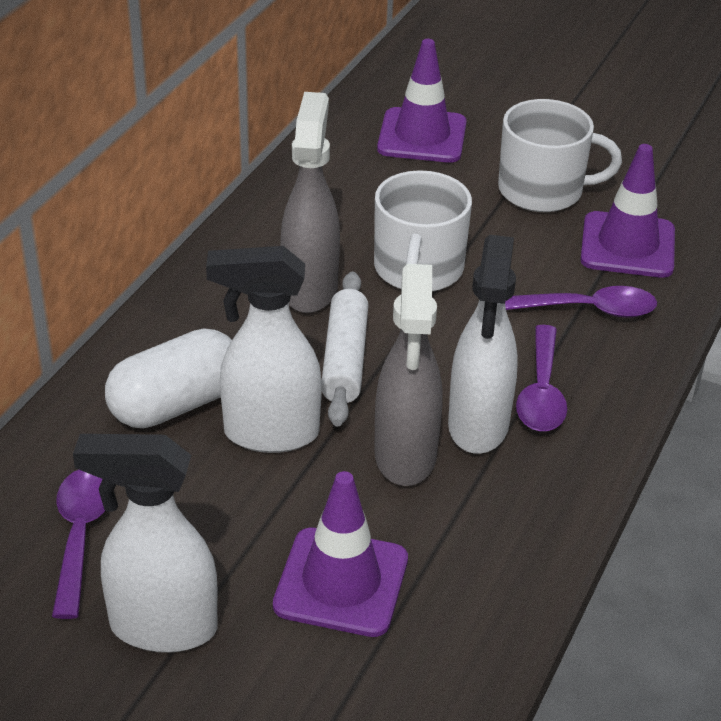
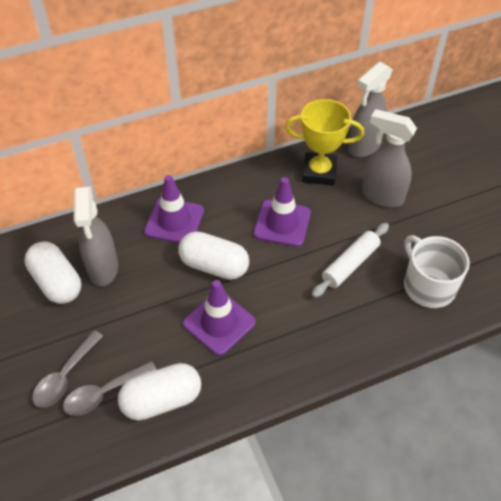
grey spoon: none = 0 -> [32,330,103,408] [63,361,157,416] = 2
grey spray bottle: [280,92,340,313] [374,264,443,486] = 2 -> [74,186,118,286] [348,62,393,157] [362,109,417,208] = 3
purple spoon: [52,470,105,619] [505,286,657,318] [516,325,567,431] = 3 -> none = 0
white capsule: [105,328,232,428] = 1 -> [25,241,81,304] [118,363,201,421] [178,231,249,280] = 3
white mug: [374,170,472,292] [498,99,622,212] = 2 -> [404,235,470,308] = 1
white spray bottle: [73,434,218,653] [206,246,322,453] [448,235,518,454] = 3 -> none = 0
yellow trophy: none = 0 -> [285,99,364,186] = 1

